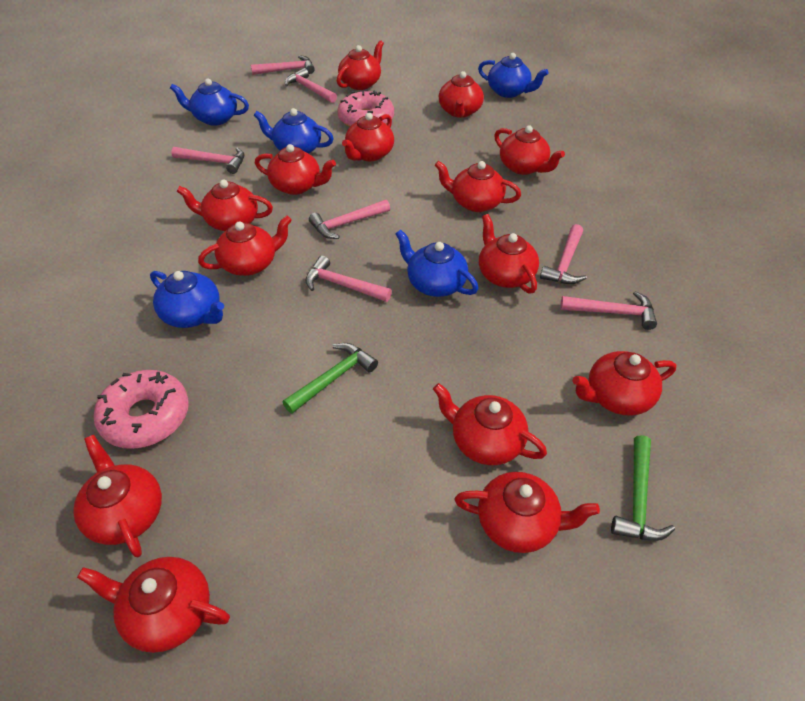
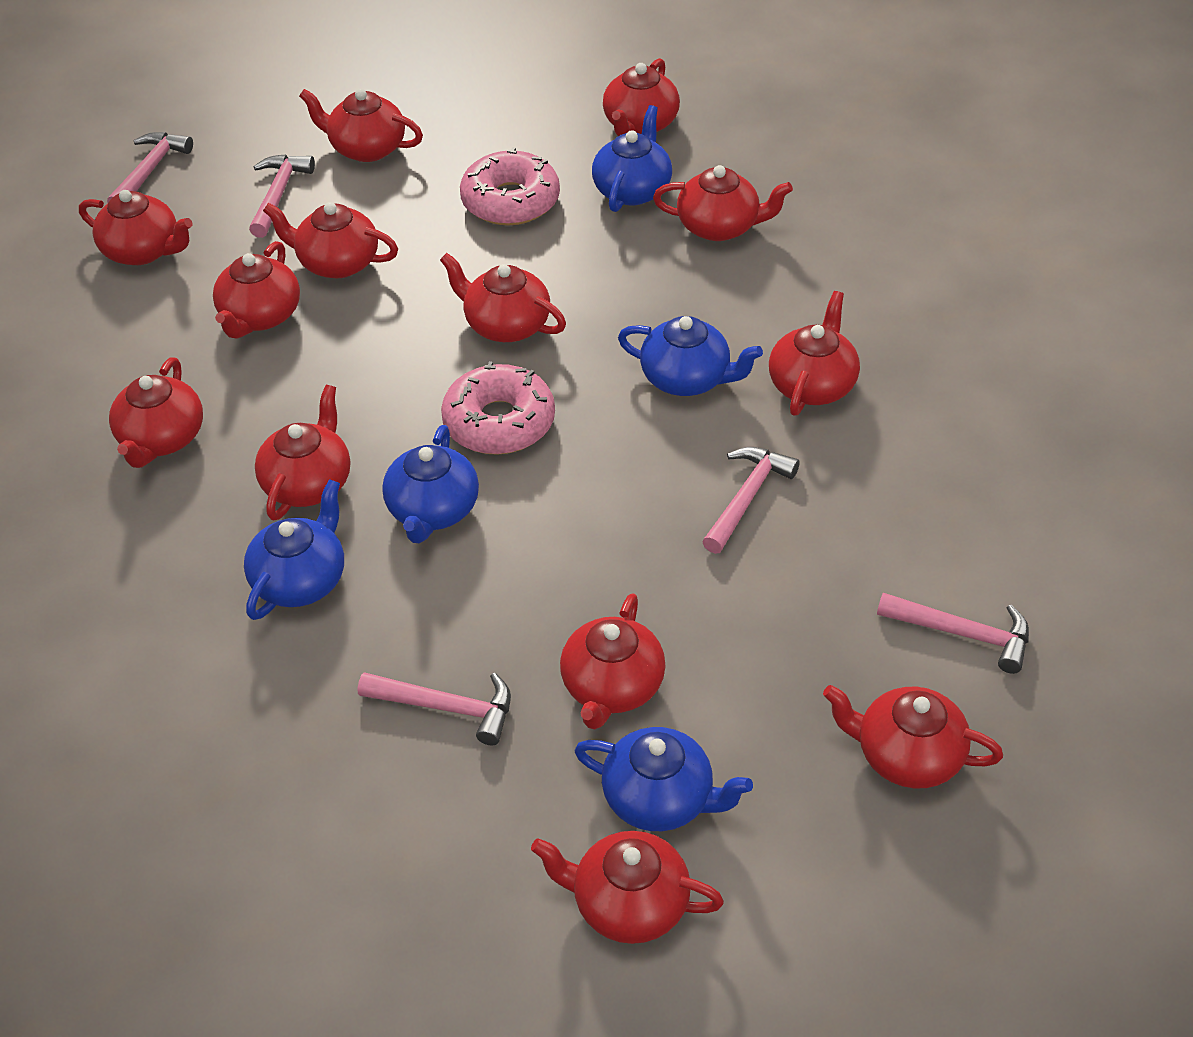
green hammer: [283,343,378,414] [611,435,675,541] = 2 -> none = 0
pink hammer: [171,147,244,174] [251,55,315,75] [285,68,337,103] [305,256,392,302] [309,200,390,239] [540,224,587,284] [560,291,657,330] = 7 -> [107,132,193,203] [249,154,315,238] [358,672,511,745] [702,447,800,554] [877,593,1029,674] = 5
red teapot: [73,435,162,557] [77,557,230,653] [177,180,273,231] [198,216,292,276] [255,144,336,195] [337,40,384,90] [342,113,394,161] [433,383,547,465] [435,161,521,212] [439,71,484,118] [455,472,600,553] [479,214,539,293] [494,125,565,175] [573,351,676,416] = 14 -> [79,190,193,265] [109,358,203,468] [213,241,300,339] [255,385,350,520] [263,202,398,278] [299,88,423,162] [440,253,566,342] [531,831,724,944] [560,593,666,729] [603,58,680,136] [653,165,793,241] [769,291,860,416] [823,685,1003,788] = 13

